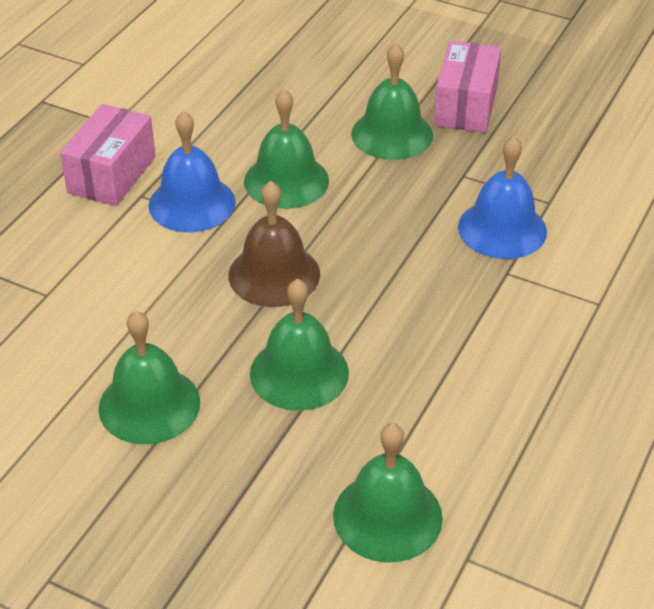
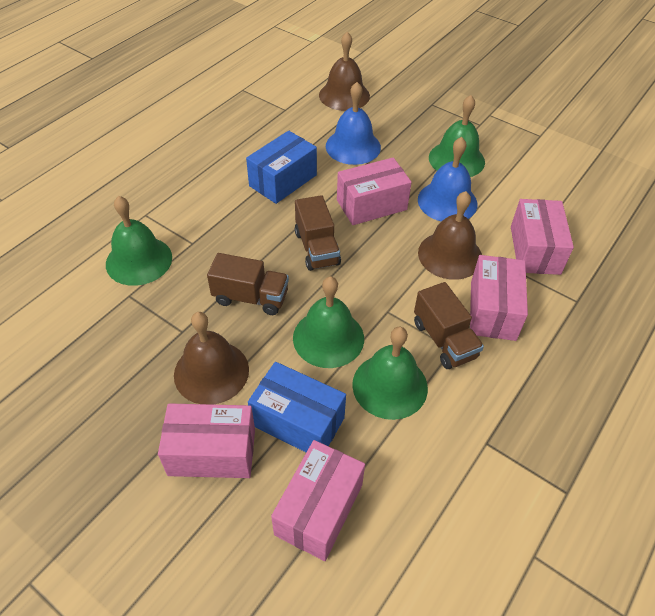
blue box: none = 0 -> [246,131,317,204] [248,362,346,452] = 2
brown bell: [229,181,320,307] = 1 -> [174,312,249,405] [319,32,370,111] [418,191,482,280] = 3
brown truck: none = 0 -> [207,253,289,315] [295,195,341,271] [414,282,484,369] = 3
green bell: [99,311,200,444] [244,89,329,209] [250,279,349,411] [333,423,443,563] [351,43,433,160] = 5 -> [106,196,172,286] [293,276,364,368] [352,327,428,420] [429,95,485,177] = 4
pink box: [60,104,156,206] [434,40,502,133] = 2 -> [158,403,255,478] [271,440,365,561] [337,157,412,225] [470,255,528,341] [511,199,574,275] = 5

